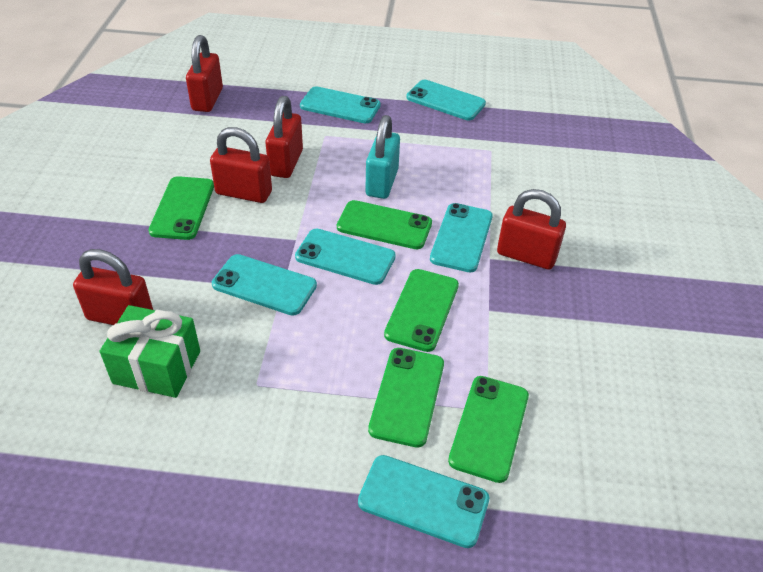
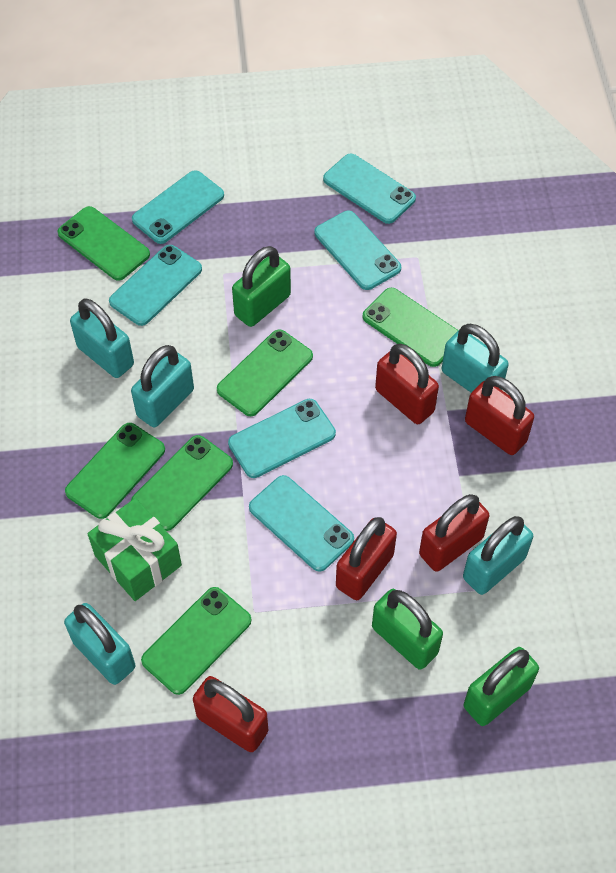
green padlock: none = 0 -> [232,246,291,327] [372,589,443,670] [464,647,539,726] = 3
green phone: [148,176,214,240] [337,200,432,249] [368,348,444,448] [384,269,459,352] [448,376,529,483] = 5 -> [58,206,150,281] [65,423,165,519] [131,435,233,531] [141,587,251,695] [217,329,313,416] [363,288,458,367] = 6
turquoise padlock: [366,115,400,199] = 1 -> [64,603,135,685] [70,299,134,378] [131,345,194,427] [442,324,509,393] [463,516,533,595] = 5

